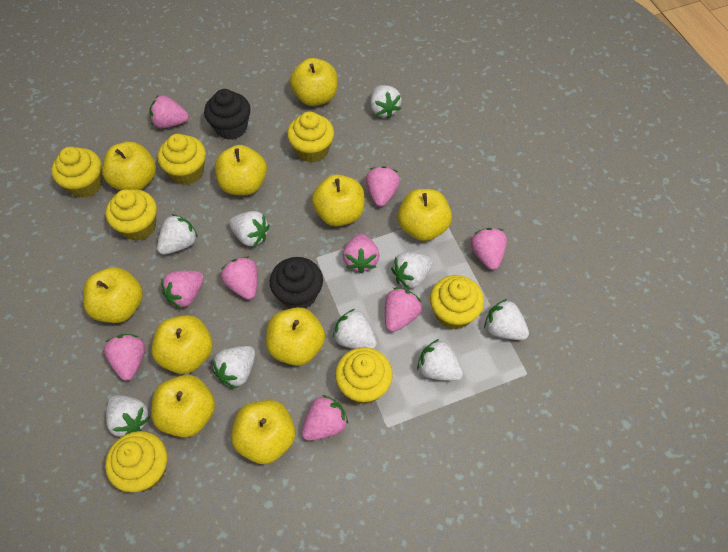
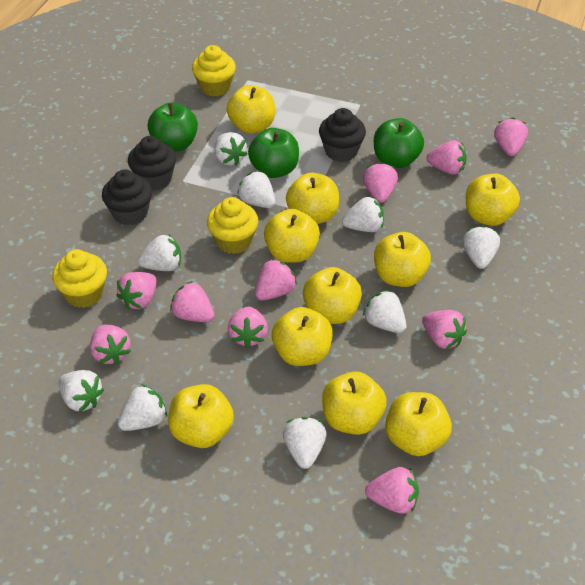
black cupcake: [204,89,251,140] [270,257,323,309] = 2 -> [102,169,152,225] [128,136,176,191] [319,108,366,162] = 3
green apple: none = 0 -> [148,102,198,152] [248,128,299,178] [374,118,424,168] = 3
pink strawberry: [104,334,146,381] [149,96,189,128] [161,271,204,308] [221,256,258,300] [302,395,348,441] [343,233,380,273] [366,166,400,207] [385,287,422,332] [471,228,507,270] = 9 -> [90,325,131,365] [116,272,157,309] [170,281,214,322] [228,306,268,348] [255,259,297,300] [363,162,398,203] [365,467,419,514] [422,310,467,349] [427,140,467,175] [494,117,528,156] = 10
yellow cupcake: [51,147,102,198] [105,431,167,492] [106,189,157,241] [157,134,206,185] [287,112,334,163] [335,347,393,404] [430,275,484,330] = 7 -> [52,249,107,308] [192,45,236,97] [207,197,258,254] = 3

